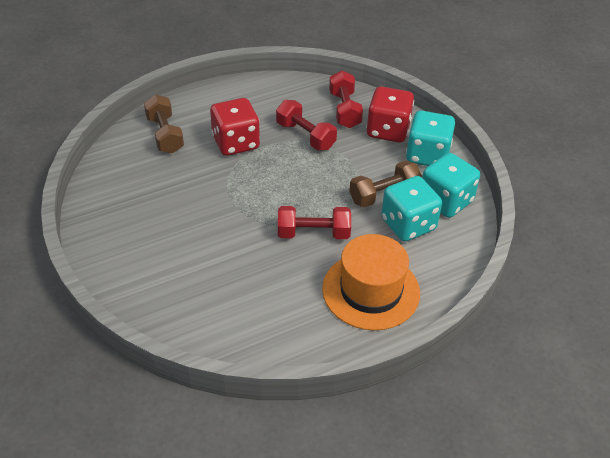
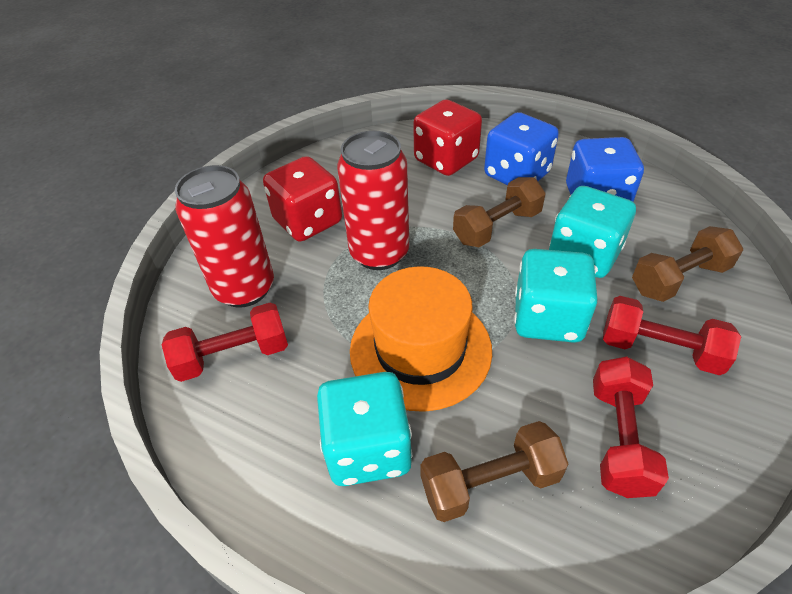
blue dice: none = 0 -> [484,112,559,185] [566,137,644,202] = 2
brown dumbbell: [144,95,184,154] [349,161,422,208] = 2 -> [420,421,568,522] [453,177,546,247] [632,226,743,302] = 3
red can: none = 0 -> [175,165,274,307] [337,131,409,270] = 2

